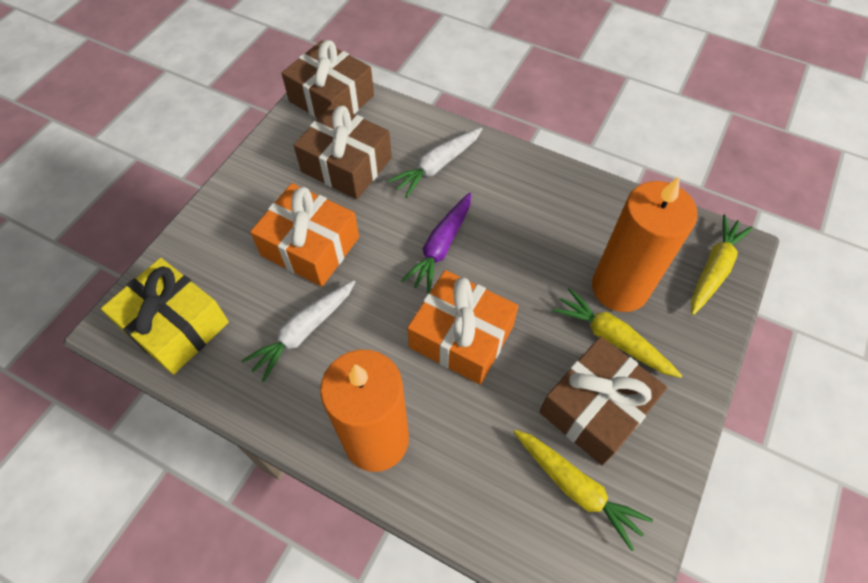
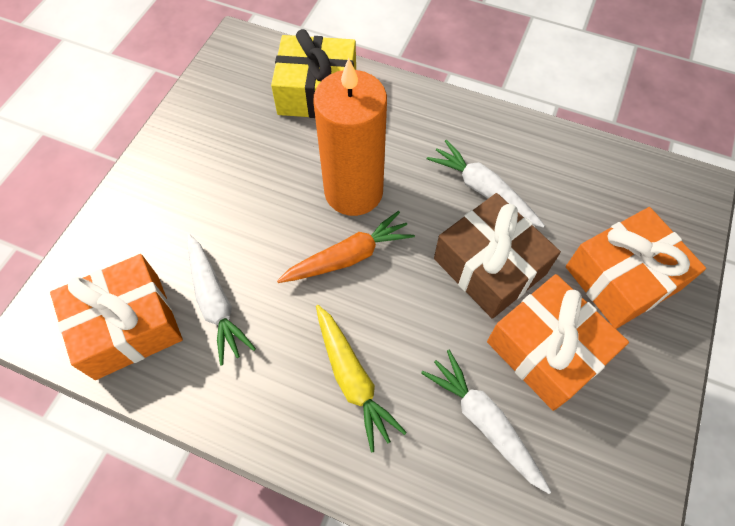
brown gift: [281,40,374,118] [294,104,392,199] [539,336,667,466] = 3 -> [434,193,561,319] = 1
orange candle: [320,350,409,472] [592,177,697,312] = 2 -> [313,58,387,216] = 1
orange carrot: none = 0 -> [277,211,415,283] = 1
orange gift: [250,183,359,287] [407,270,518,385] = 2 -> [50,254,183,380] [487,274,629,411] [566,207,706,329] = 3
purple carrot: [401,193,471,293] = 1 -> none = 0
white carrot: [241,280,356,382] [388,127,482,198] = 2 -> [187,234,256,366] [421,350,551,494] [427,140,545,228] = 3
yellow carrot: [514,430,653,551] [552,288,682,378] [691,214,753,315] = 3 -> [316,305,407,452] = 1

